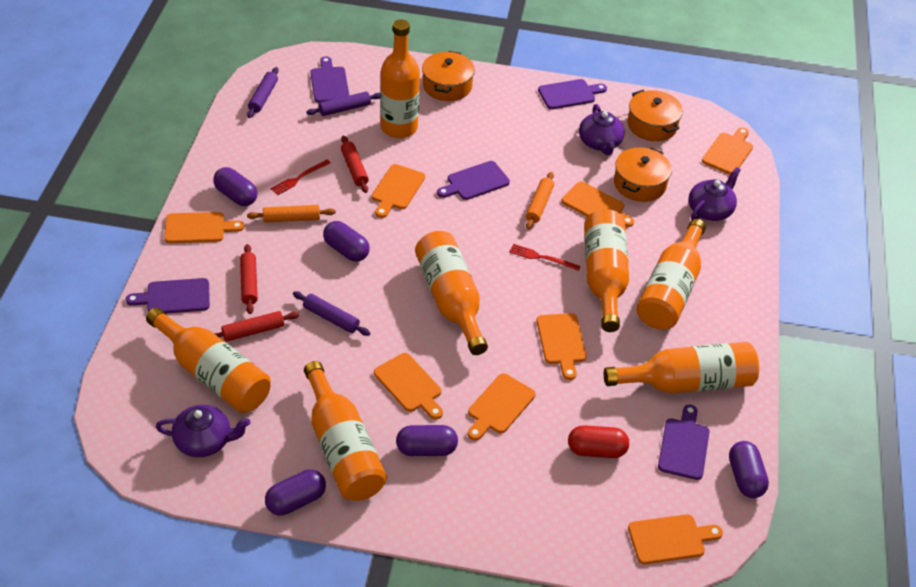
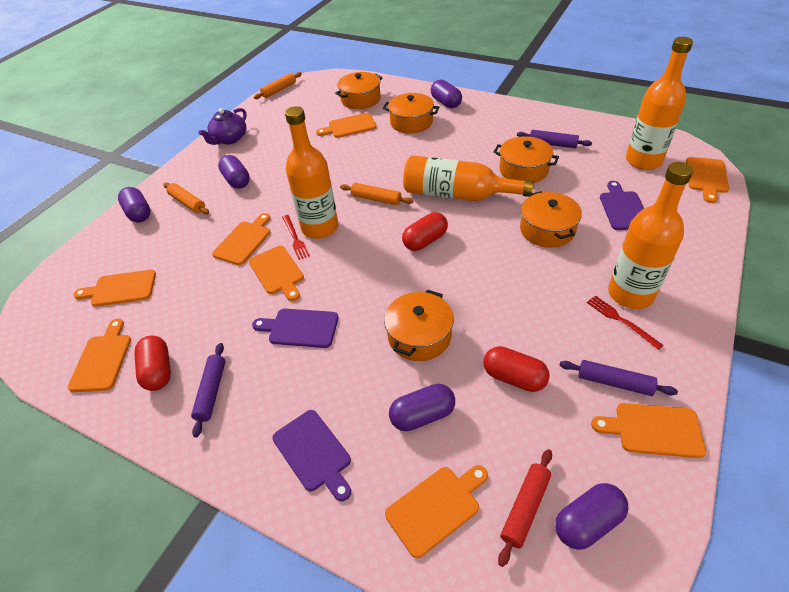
orange bottle: [146,307,271,413] [304,361,387,501] [380,20,420,138] [415,231,488,355] [584,209,629,332] [604,342,759,394] [636,219,706,330] = 7 -> [285,106,338,239] [403,155,534,201] [608,162,693,309] [626,37,693,170] = 4
orange pot: [422,51,475,101] [614,147,672,202] [627,90,683,141] = 3 -> [335,72,382,109] [383,93,439,133] [384,290,454,361] [493,136,559,183] [520,191,582,248] = 5
orange rolling pin: [247,205,336,223] [526,172,554,230] = 2 -> [163,182,209,214] [254,72,302,99] [340,183,413,205] = 3
purple cutting board: [126,278,210,313] [310,56,349,103] [437,161,510,200] [538,79,607,109] [658,404,710,480] = 5 -> [252,309,339,348] [272,410,351,501] [600,181,644,230] = 3
purple teapot: [156,405,251,457] [579,104,625,155] [689,167,741,221] = 3 -> [198,108,246,145] = 1
red capsule: [568,425,629,458] = 1 -> [134,335,171,391] [402,212,448,251] [483,346,550,392] = 3
red rolling pin: [214,311,299,342] [240,244,258,314] [341,136,369,193] = 3 -> [498,449,552,567] = 1

